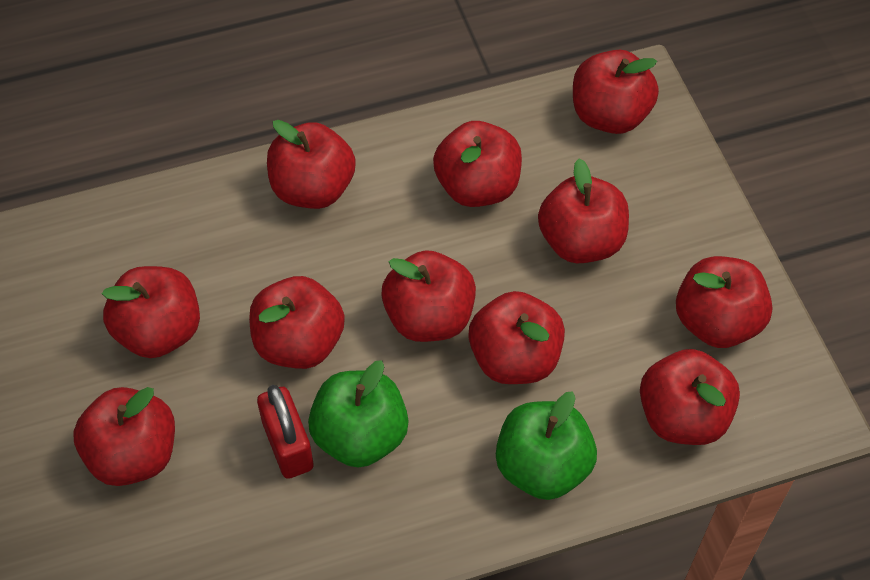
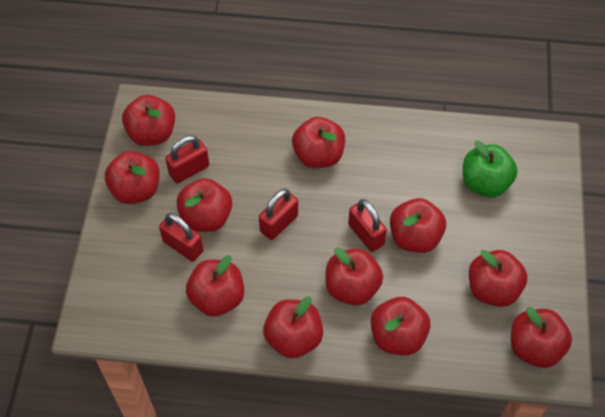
green apple: [308,360,409,468] [496,391,597,500] = 2 -> [463,141,518,197] = 1
red padlock: [257,385,314,479] = 1 -> [159,213,203,262] [165,135,209,183] [259,189,298,240] [348,199,387,252] = 4

